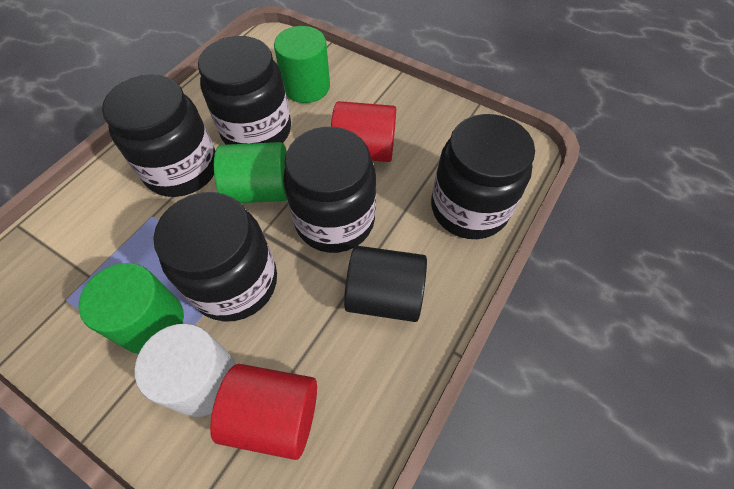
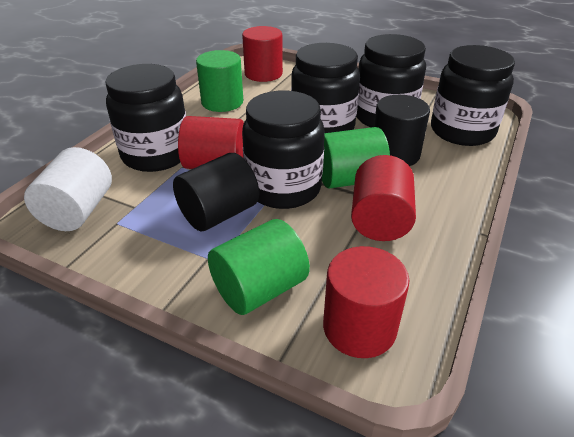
black cylinder: [344,246,427,322] = 1 -> [173,153,259,231] [374,95,430,166] = 2
red cylinder: [210,364,317,460] [331,101,396,162] = 2 -> [178,116,244,169] [242,26,283,82] [323,246,409,358] [351,155,416,241] = 4

